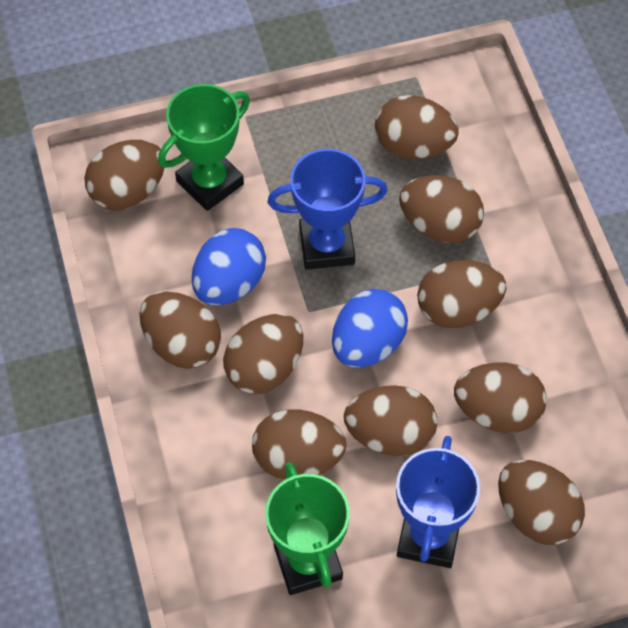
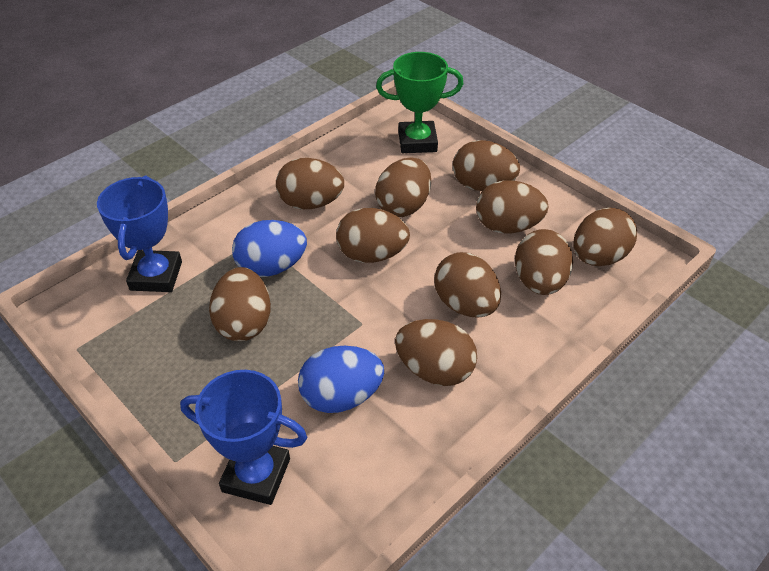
green trophy: [158,84,250,211] [265,462,350,595] = 2 -> [376,52,464,153] = 1

